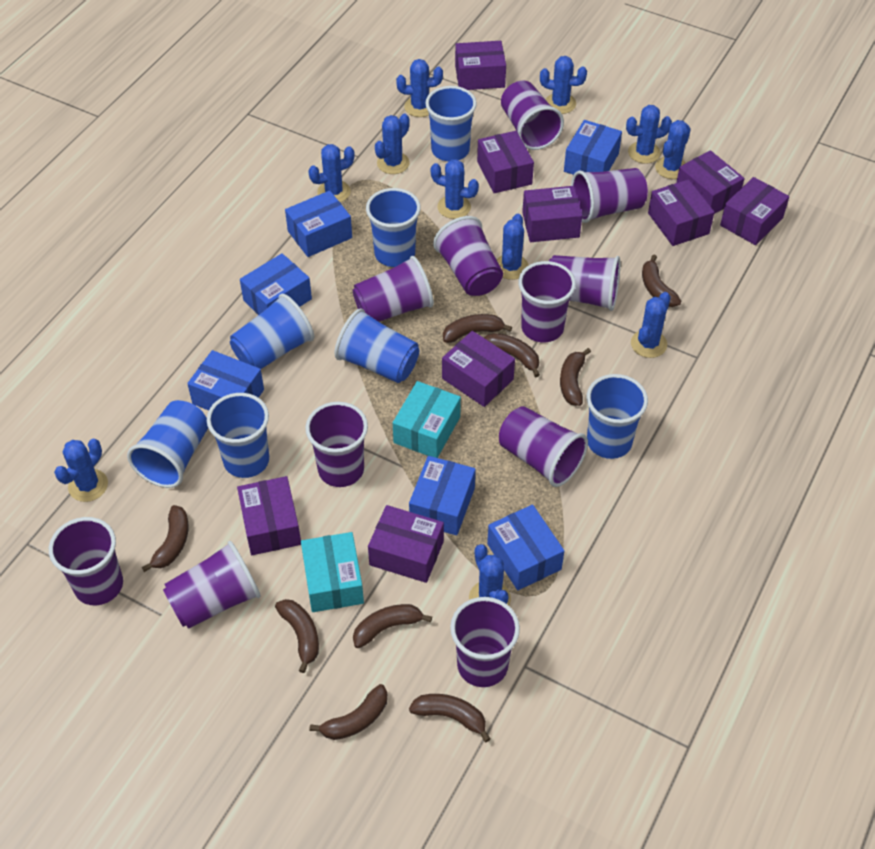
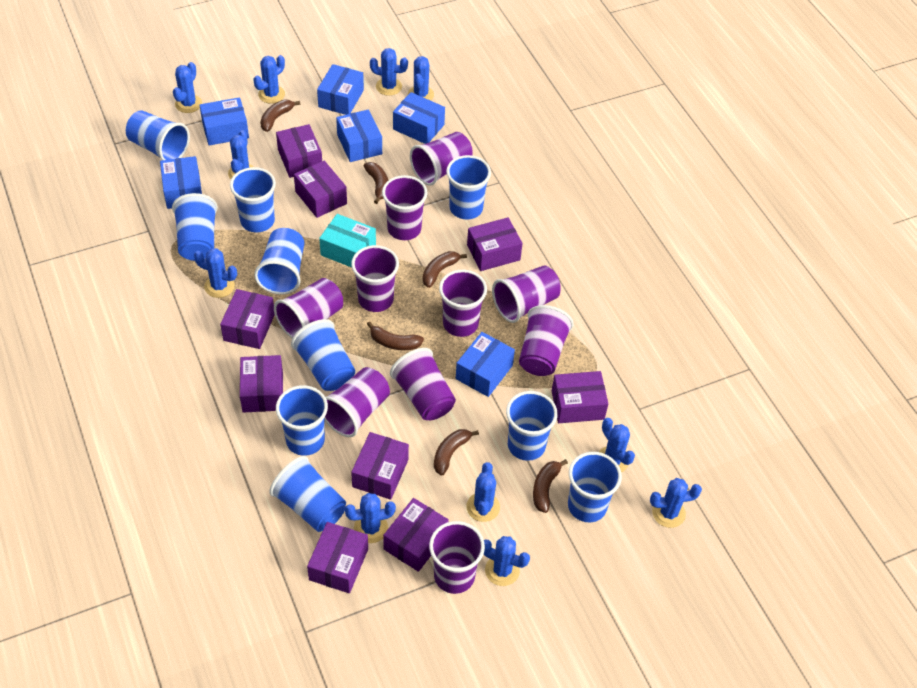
blue cup: [127,400,208,488] [207,393,269,478] [230,294,314,369] [334,308,419,383] [366,188,421,267] [425,86,477,161] [587,374,648,459] = 7 -> [126,110,190,160] [172,193,218,261] [230,167,276,232] [254,228,304,295] [269,456,346,532] [276,385,328,456] [291,319,355,391] [446,155,491,220] [506,391,558,461] [568,452,622,522] = 10
brown banana: [142,505,189,572] [275,599,319,673] [310,684,387,740] [353,604,432,648] [409,694,491,742] [443,314,512,343] [484,333,540,377] [560,348,591,406] [642,254,681,307] = 9 -> [260,100,300,132] [364,162,388,204] [367,322,424,350] [423,251,467,288] [434,429,479,476] [533,459,568,513] = 6
purple cup: [49,517,123,605] [163,541,261,629] [305,402,368,487] [353,256,434,322] [433,216,503,296] [450,597,520,687] [499,406,588,487] [501,81,564,150] [518,261,576,342] [549,255,620,311] [571,168,648,223] = 11 -> [274,278,343,338] [324,367,390,437] [351,245,399,312] [382,175,428,240] [390,348,456,420] [410,132,473,186] [429,521,485,594] [439,270,487,337] [492,265,561,323] [519,305,574,376] = 10
turquoise box: [301,532,364,612] [393,381,461,458] = 2 -> [319,214,376,268] = 1

